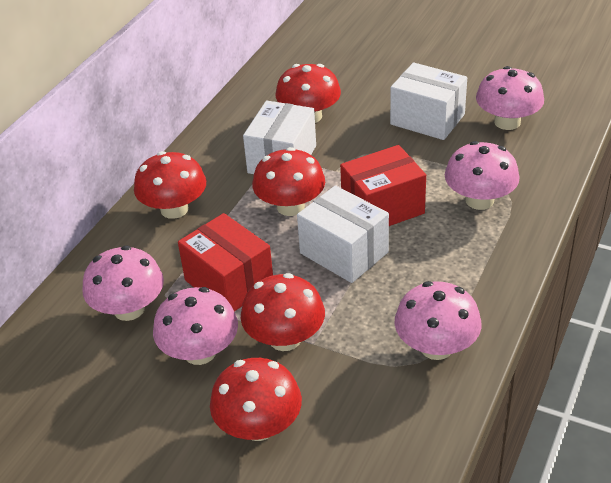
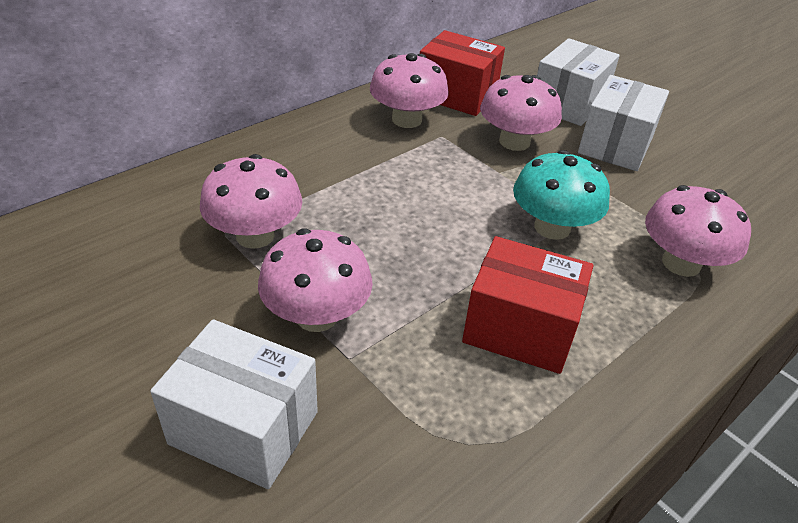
red mushroom: [134,151,206,219] [210,358,302,441] [240,273,325,351] [252,147,325,216] [276,64,341,123] = 5 -> none = 0
turquoise mushroom: none = 0 -> [513,150,610,240] = 1

